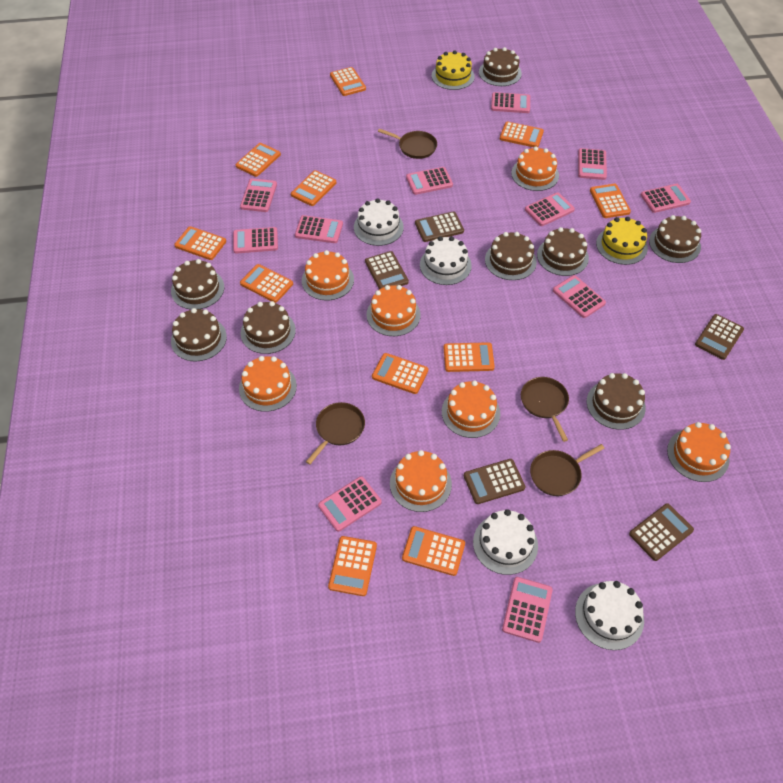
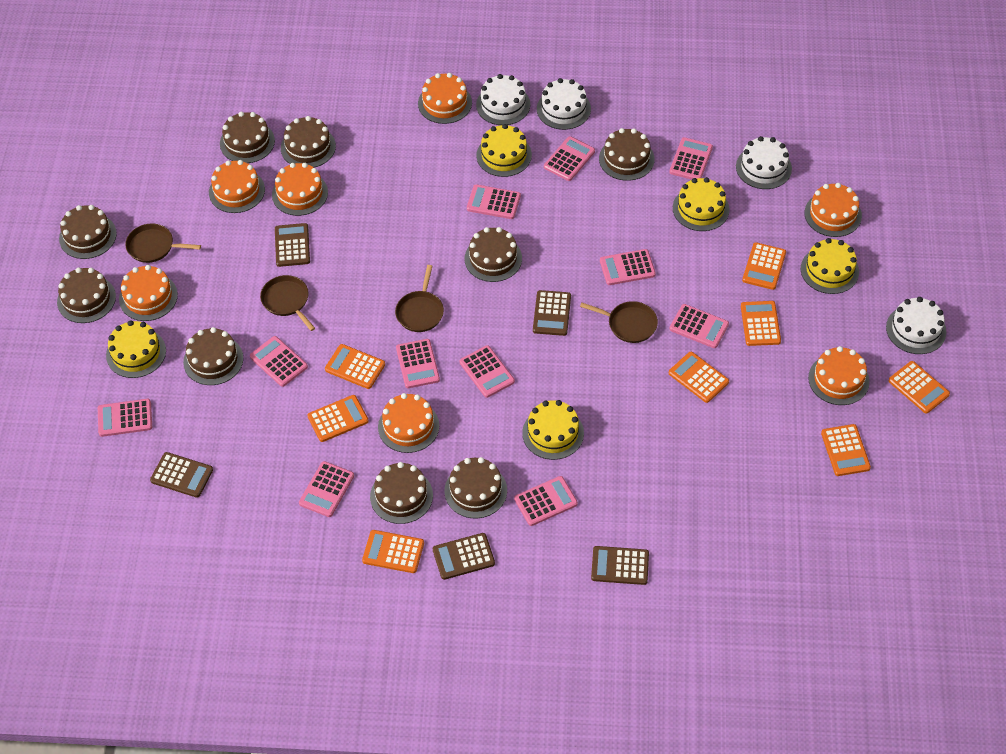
brown cake: [171,259,224,309] [171,308,227,361] [240,301,296,354] [479,47,522,86] [485,232,537,280] [537,227,589,276] [586,373,646,430] [649,215,701,263] = 8 -> [57,268,116,323] [59,205,117,259] [183,327,243,385] [220,112,275,163] [281,116,336,167] [370,462,433,524] [444,457,507,518] [465,227,522,282] [599,128,655,181] = 9
orange calculator: [174,226,226,260] [236,143,281,177] [240,264,293,303] [291,170,336,206] [328,536,377,596] [330,67,366,96] [372,353,428,394] [402,526,465,576] [444,342,495,372] [500,122,544,147] [590,184,631,218] = 11 -> [307,395,369,442] [325,344,385,389] [362,530,424,573] [669,352,729,403] [741,301,781,346] [742,242,786,290] [821,424,871,476] [889,361,950,413] = 8
yellow cake: [432,50,475,90] [596,217,648,265] = 2 -> [106,320,166,378] [476,124,532,177] [522,400,584,460] [673,177,730,231] [801,238,859,294] = 5

